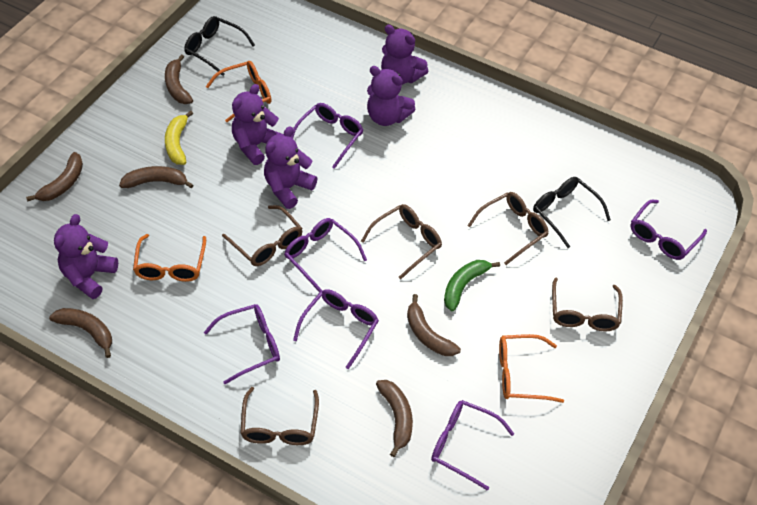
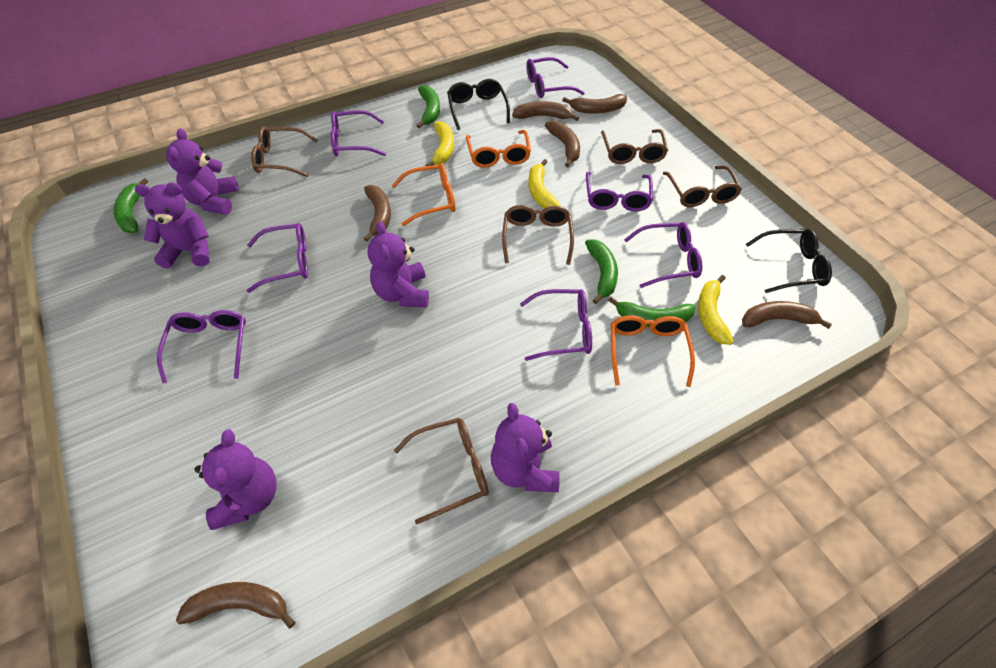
green banana: [444,260,500,311] = 1 -> [113,178,148,233] [416,85,440,128] [585,239,618,304] [608,297,695,327] = 4
purple glasses: [204,304,280,384] [284,218,367,293] [291,103,363,169] [293,289,379,369] [431,400,514,491] [630,200,707,260] = 6 -> [157,310,246,383] [247,223,308,293] [331,110,386,156] [520,289,592,361] [526,57,585,98] [586,172,653,212] [624,222,703,288] = 7
yellow banana: [165,110,193,165] = 1 -> [426,121,454,166] [528,159,561,209] [698,275,734,345] = 3

